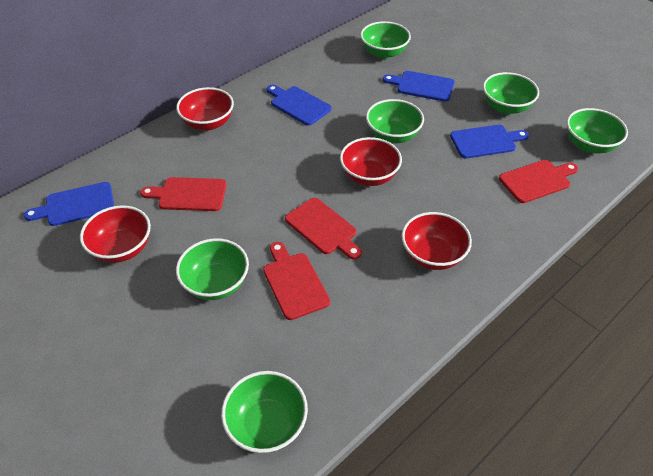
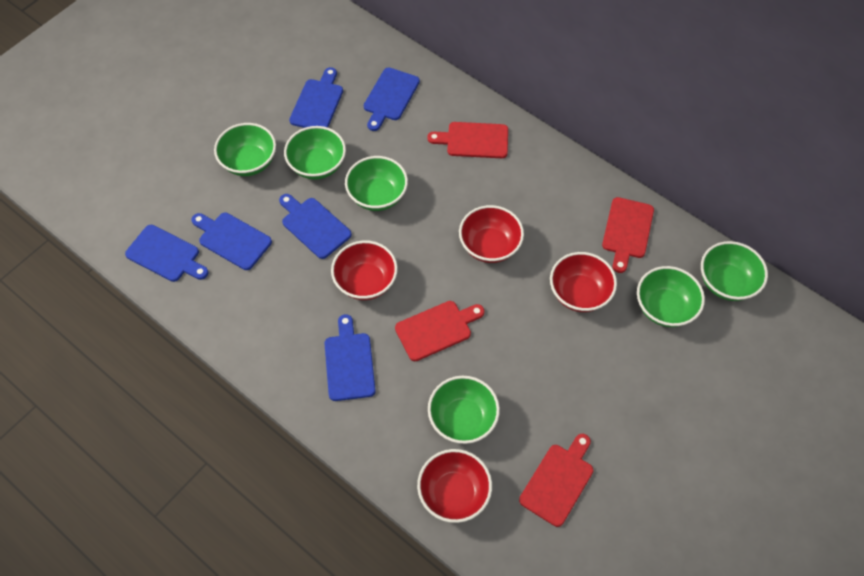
blue cutting board: [24,182,114,226] [267,85,332,126] [383,71,454,102] [450,125,529,159] = 4 -> [125,225,208,282] [191,213,272,270] [279,194,352,259] [289,67,343,128] [324,314,376,401] [364,67,420,131] = 6

